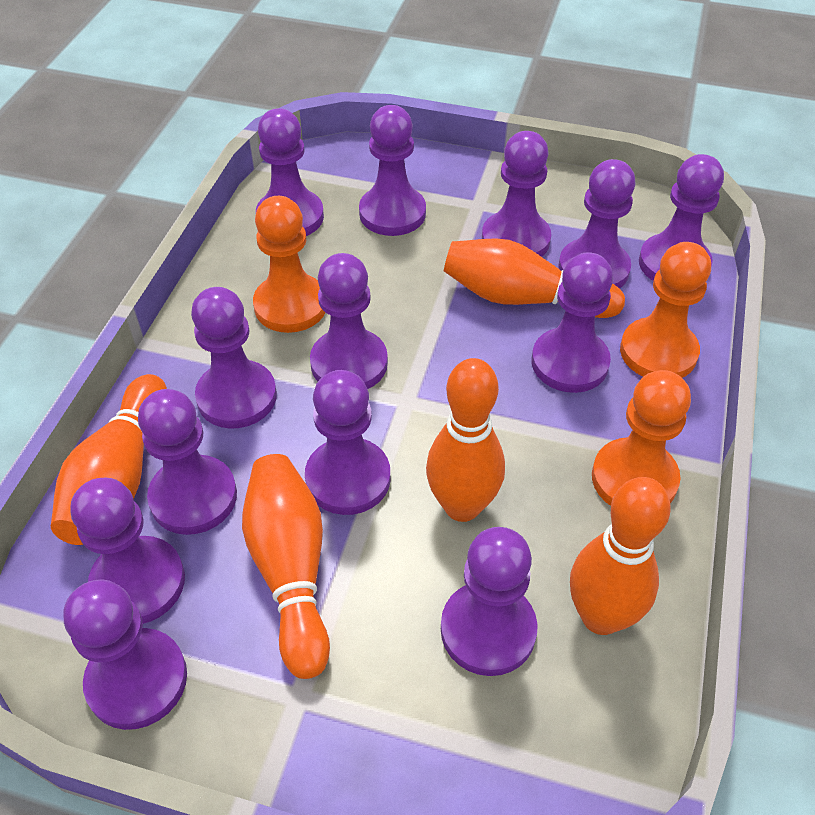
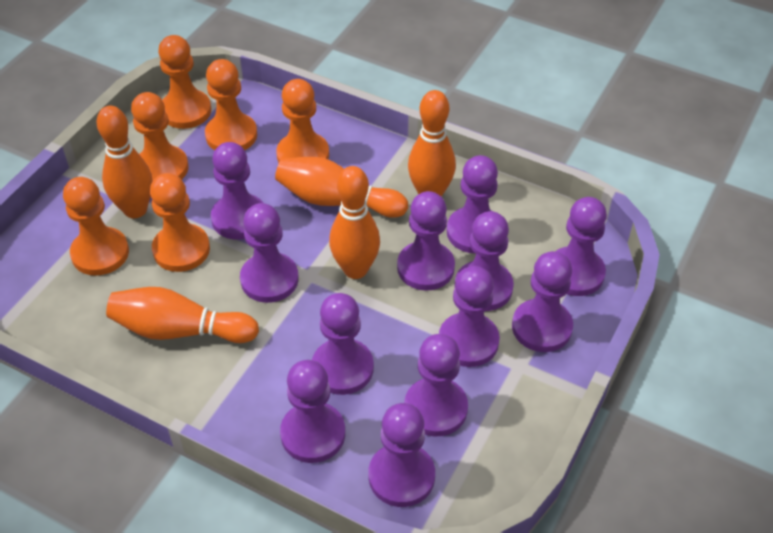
orange pawn: [253,196,326,333] [592,370,691,506] [620,242,711,378] = 3 -> [63,177,129,276] [131,92,189,180] [150,173,210,272] [158,35,211,129] [205,59,257,150] [276,79,329,163] = 6
purple pawn: [63,580,187,730] [70,477,185,624] [138,389,237,535] [191,287,277,429] [256,108,324,236] [305,370,391,515] [310,253,388,389] [359,105,426,236] [441,527,538,676] [482,131,551,257] [532,252,613,393] [558,159,636,289] [639,154,724,281] = 13 -> [211,142,263,240] [240,203,299,303] [280,360,345,463] [312,293,374,395] [368,403,435,507] [397,191,455,291] [404,334,468,436] [439,266,500,367] [447,155,498,253] [455,211,514,311] [512,251,573,352] [556,197,607,296] = 12

